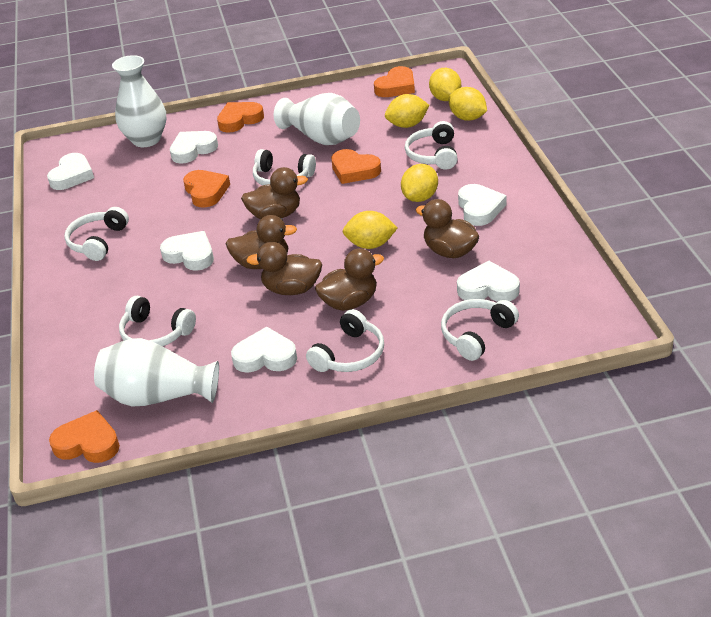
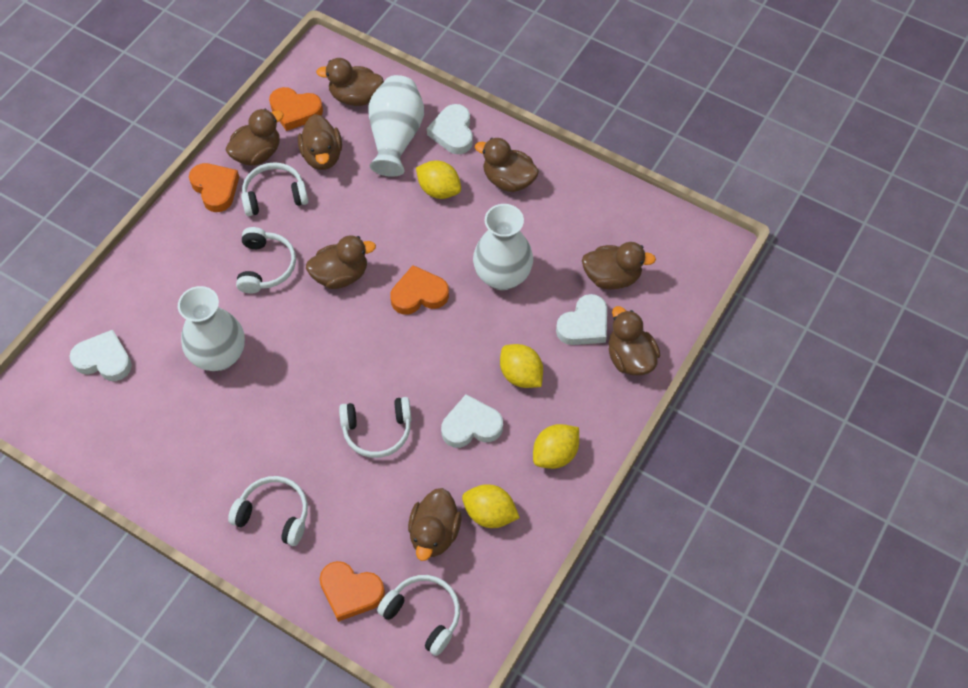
brown duck: [226,215,297,269] [241,167,308,219] [246,242,322,295] [315,248,384,311] [416,199,479,258] = 5 -> [225,109,284,166] [298,114,342,170] [306,235,376,289] [316,58,384,106] [408,488,462,561] [475,138,539,192] [582,242,656,290] [609,306,660,376] = 8
orange heart: [49,410,120,463] [183,170,230,207] [217,102,264,133] [331,149,381,184] [374,66,415,97] = 5 -> [189,163,239,212] [269,87,323,131] [320,561,385,622] [390,265,449,314] = 4
white headphones: [64,207,129,261] [119,296,196,346] [253,149,316,186] [306,309,384,372] [405,121,458,170] [441,299,519,361] = 6 -> [228,476,308,546] [236,227,296,294] [241,162,308,216] [339,397,412,458] [377,575,460,656] = 5
white heart: [47,153,94,190] [160,231,214,271] [170,131,218,164] [231,327,297,373] [457,261,520,302] [458,184,506,226] = 6 -> [69,330,132,381] [427,104,473,154] [441,394,503,448] [556,294,607,345] = 4
yellow lemon: [343,211,398,249] [385,94,430,128] [401,164,438,202] [429,68,461,101] [449,87,487,121] = 5 -> [416,160,461,199] [462,484,520,528] [500,344,543,388] [533,424,579,469] = 4

